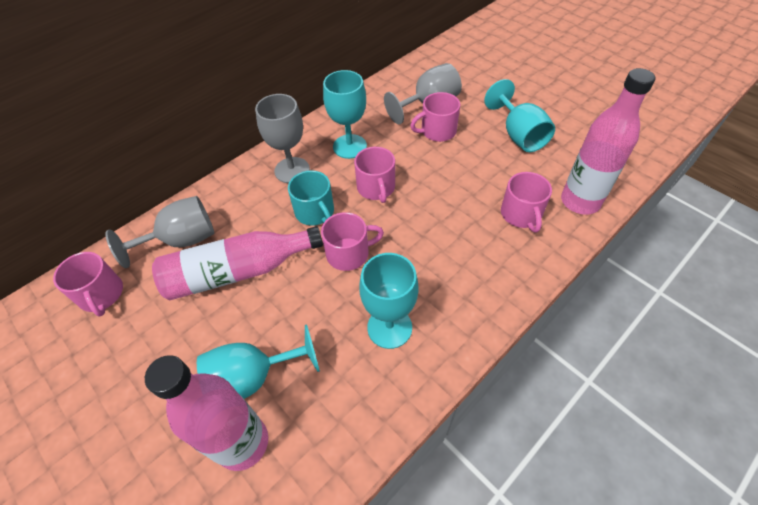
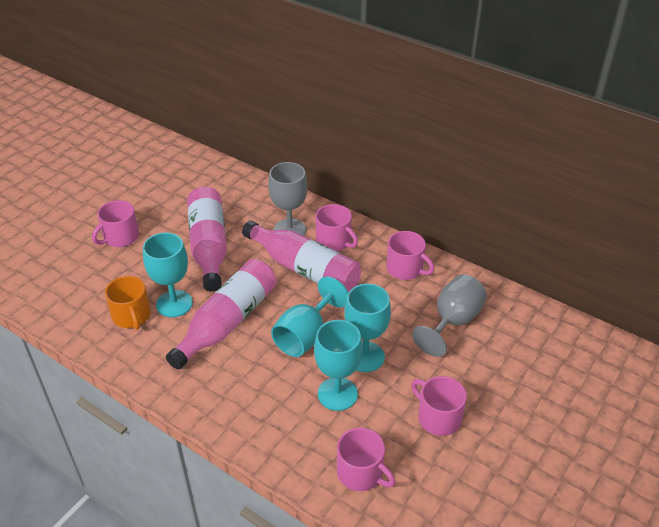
grey goblet: [106,196,214,268] [255,94,310,183] [384,63,462,124] = 3 -> [268,162,308,236] [412,274,487,357] = 2
orange mug: none = 0 -> [105,276,151,330] = 1
turquoise mug: [288,170,334,226] = 1 -> none = 0

